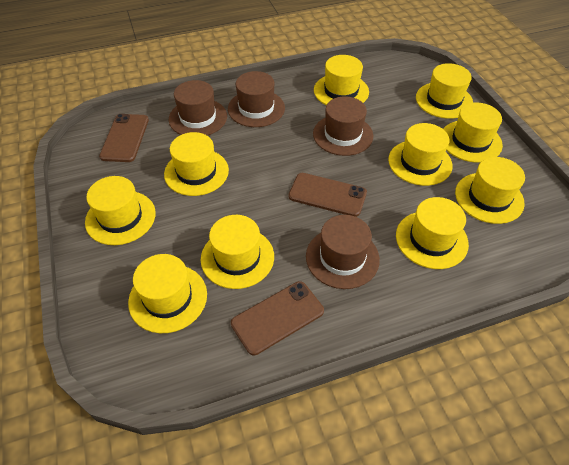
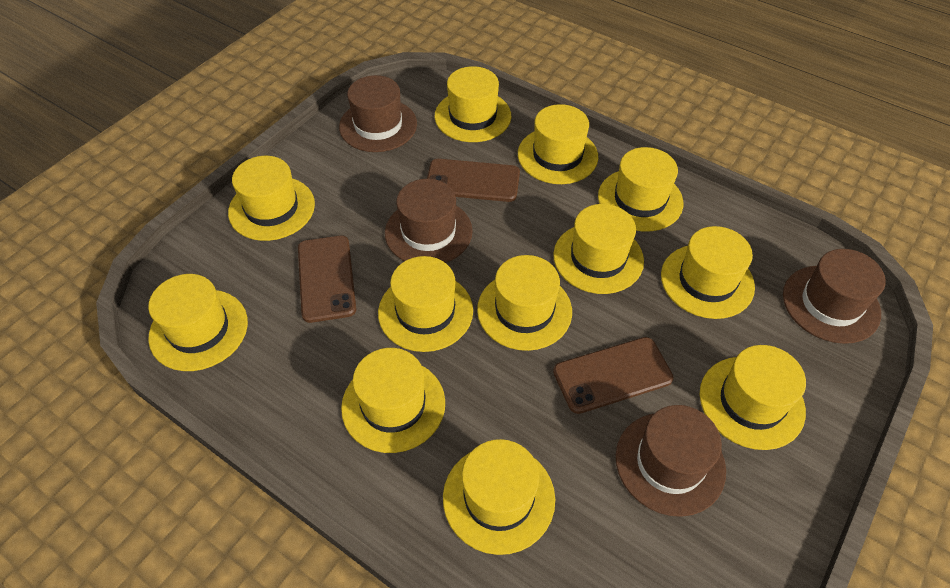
yellow hat: [85,176,156,245] [128,254,207,333] [164,132,229,196] [201,215,274,289] [314,55,369,105] [388,123,452,186] [396,197,469,269] [416,63,473,119] [443,103,503,163] [455,157,525,224] = 10 -> [148,274,248,371] [228,156,315,241] [341,348,445,453] [378,256,473,352] [435,66,511,142] [443,439,555,555] [477,255,572,351] [518,104,598,184] [553,204,644,294] [598,147,683,232] [661,226,755,319] [700,345,806,450] = 12

